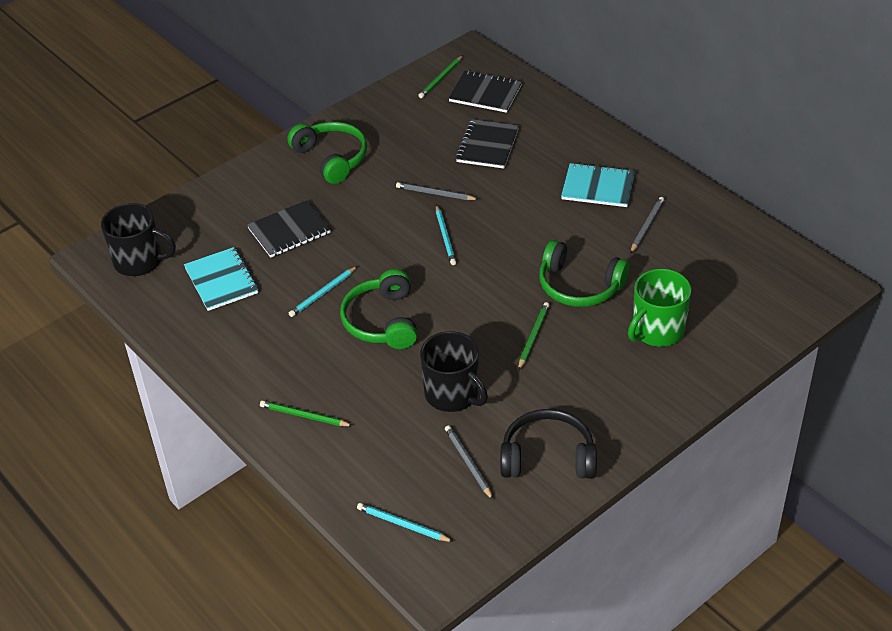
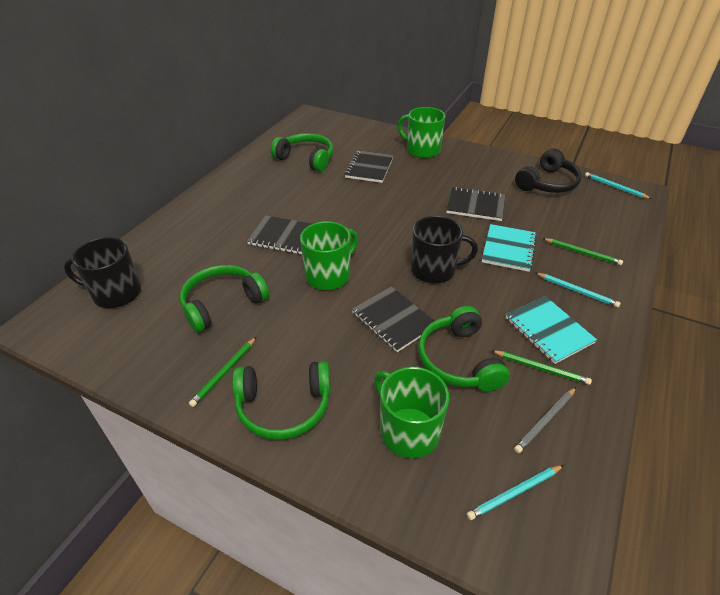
black notebook: [247,200,331,258] [449,70,522,113] [455,119,519,169] = 3 -> [247,215,312,254] [344,150,394,183] [352,286,434,352] [446,187,505,221] = 4
green headphones: [287,122,367,184] [340,269,417,349] [539,240,630,307] = 3 -> [180,265,269,333] [232,361,331,440] [271,133,334,172] [418,306,510,392] = 4
green mug: [628,269,692,346] = 1 -> [300,221,358,290] [374,367,449,458] [398,107,446,158] = 3
grey pencil: [396,182,479,200] [445,425,493,500] [630,197,664,254] = 3 -> [514,387,576,453] = 1

